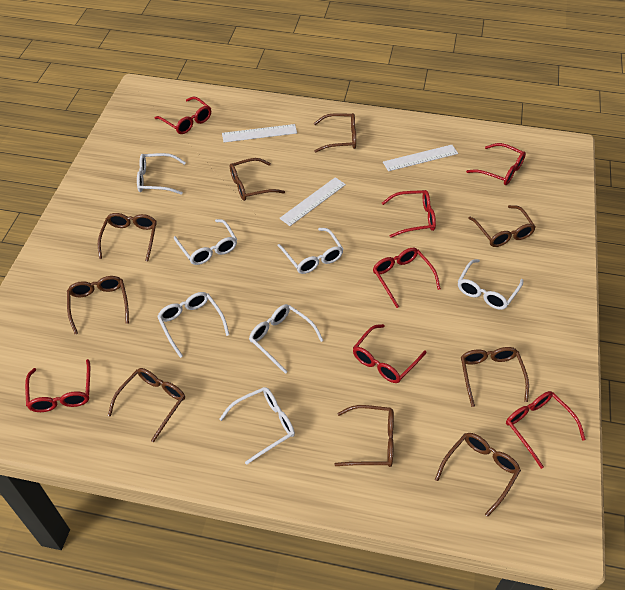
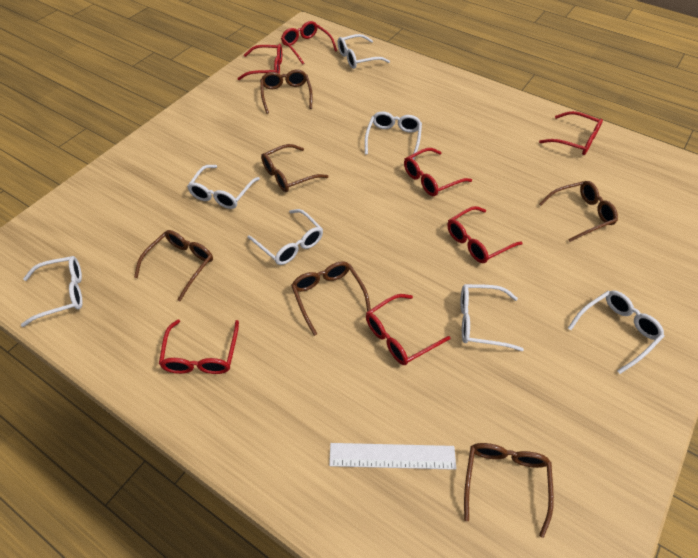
brown glasses: [67,276,129,334] [98,213,157,261] [108,368,185,442] [230,158,285,201] [314,113,356,153] [334,405,394,467] [435,433,521,517] [461,347,529,407] [468,205,536,247] = 9 -> [134,230,213,301] [260,69,313,114] [261,144,328,192] [291,261,371,336] [464,443,554,538] [539,181,618,242] = 6
white ruler: [222,124,297,142] [279,177,346,226] [383,145,458,171] = 3 -> [329,443,456,470] = 1

